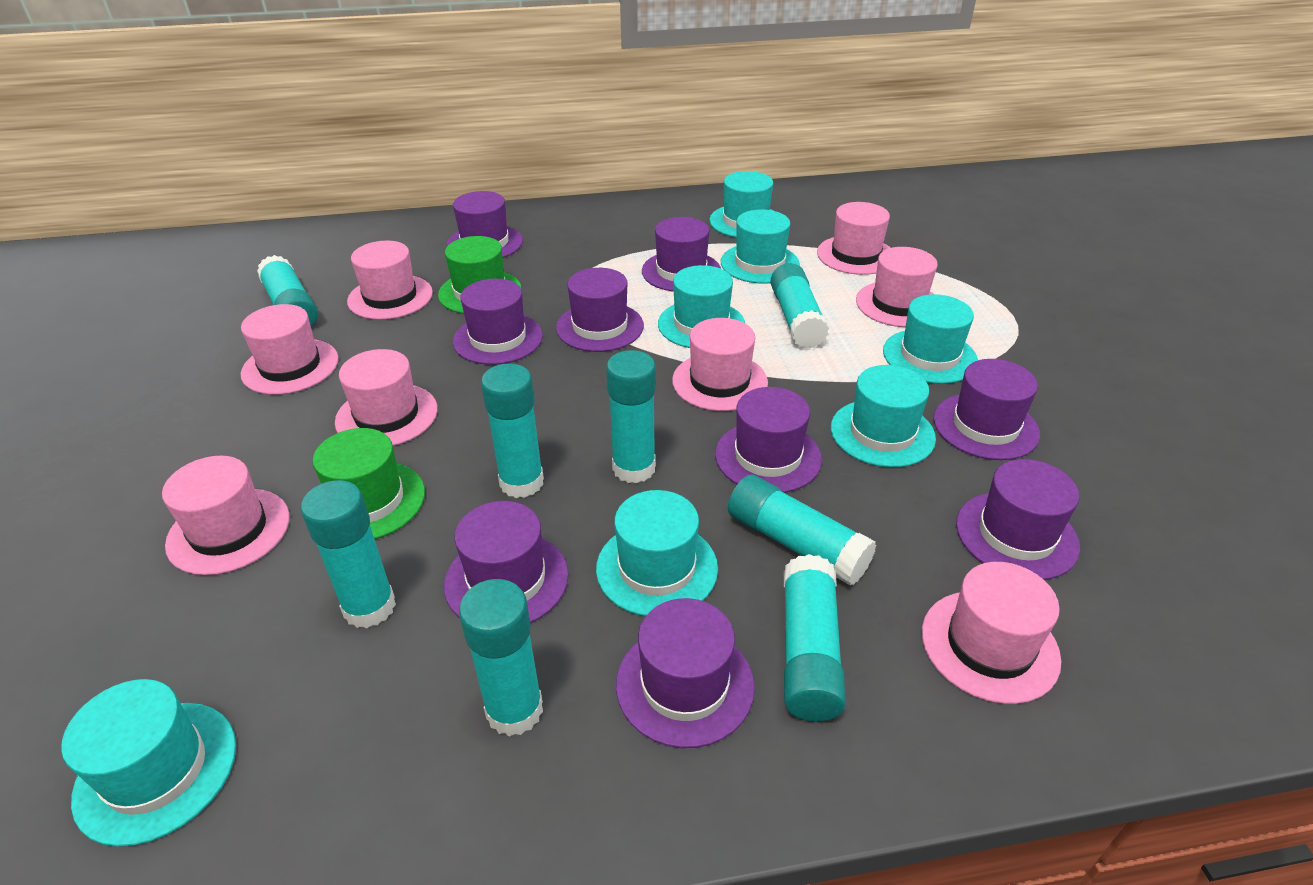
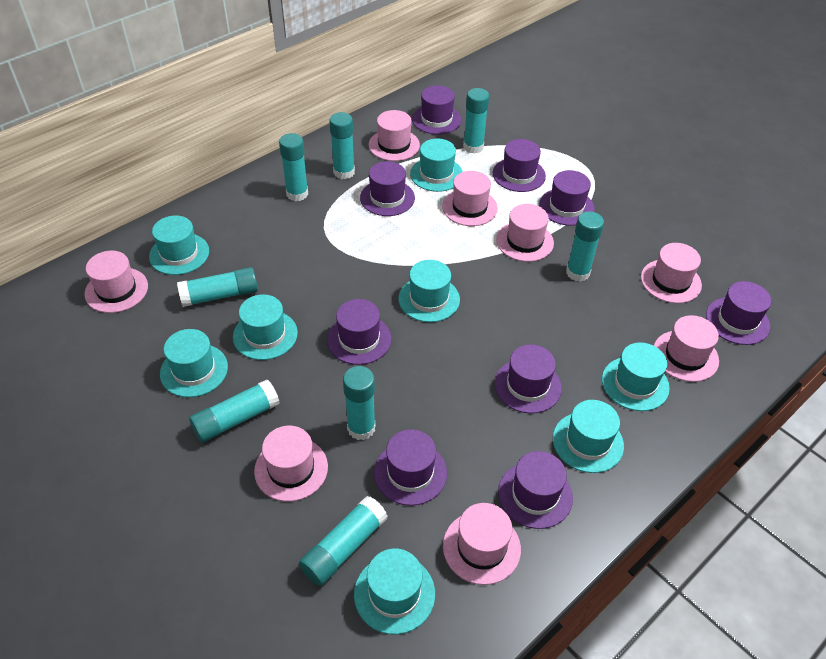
green hat: [313,428,425,539] [438,236,522,314] = 2 -> none = 0
turquoise hat: [61,679,236,847] [596,490,718,616] [658,265,745,348] [709,171,774,237] [721,209,800,284] [831,365,936,468] [883,294,978,384] = 7 -> [149,215,209,275] [160,329,228,397] [233,294,298,360] [354,548,435,634] [398,260,460,322] [410,139,463,192] [553,400,624,473] [602,342,670,411] = 8

